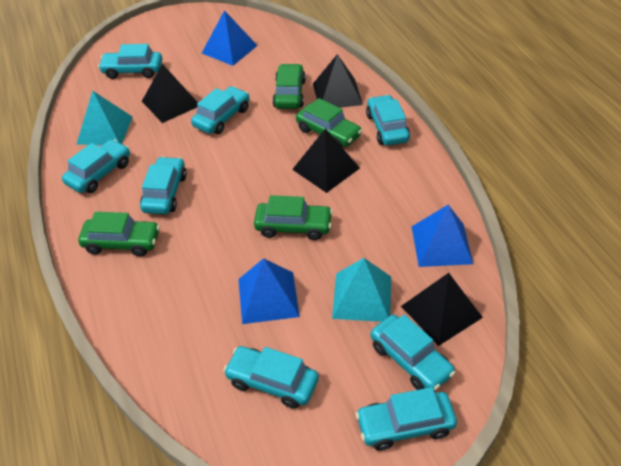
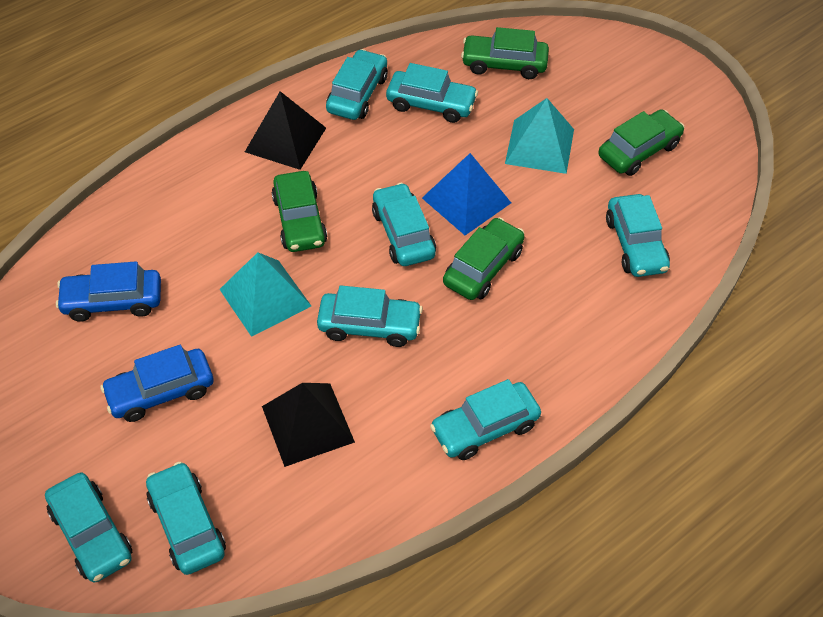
black pyramid: [142,64,198,123] [292,128,360,193] [313,54,363,108] [401,273,483,346] = 4 -> [245,91,326,170] [262,383,355,467] = 2
blue car: none = 0 -> [56,261,161,322] [100,345,213,422] = 2
blue pyramid: [202,10,258,66] [238,258,300,324] [412,205,473,267] = 3 -> [422,153,511,235] = 1

